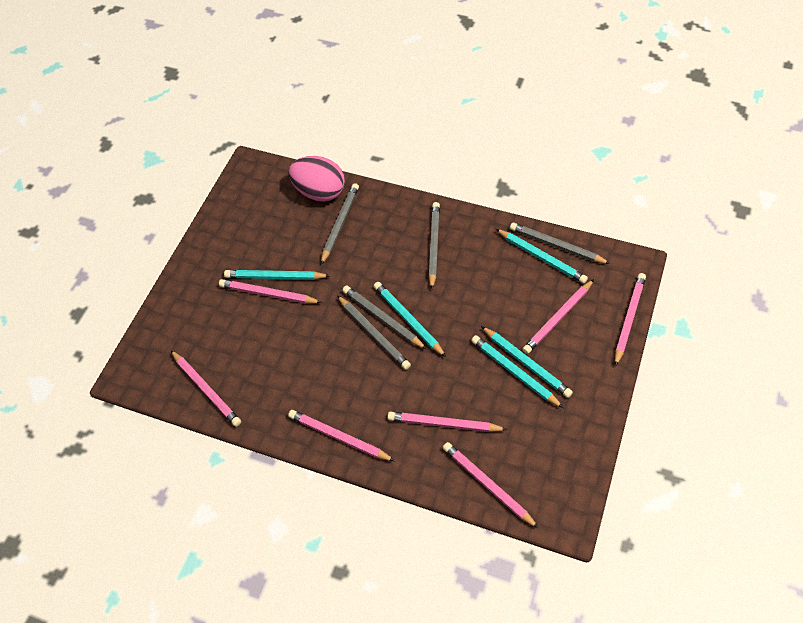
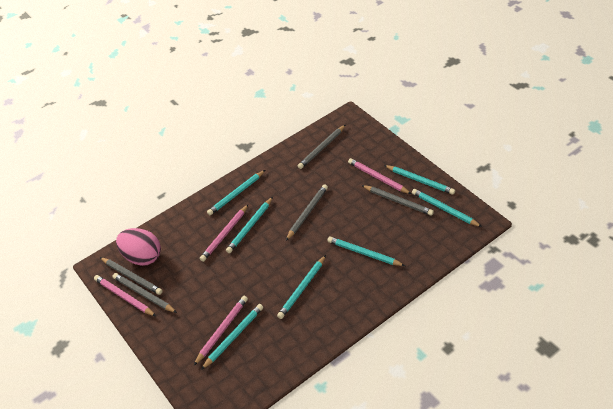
pink pencil: [171,350,241,427] [219,279,322,304] [288,410,395,461] [388,412,508,432] [443,442,539,529] [522,279,594,354] [615,273,646,367] = 7 -> [94,275,156,316] [194,296,248,365] [200,205,248,262] [348,158,411,194] = 4
turquoise pencil: [224,270,330,280] [374,282,446,357] [471,335,563,408] [481,326,573,398] [496,229,588,284] = 5 -> [201,304,263,370] [207,170,265,215] [226,197,273,253] [277,255,326,319] [327,236,405,266] [384,165,455,195] [412,189,482,227] = 7

